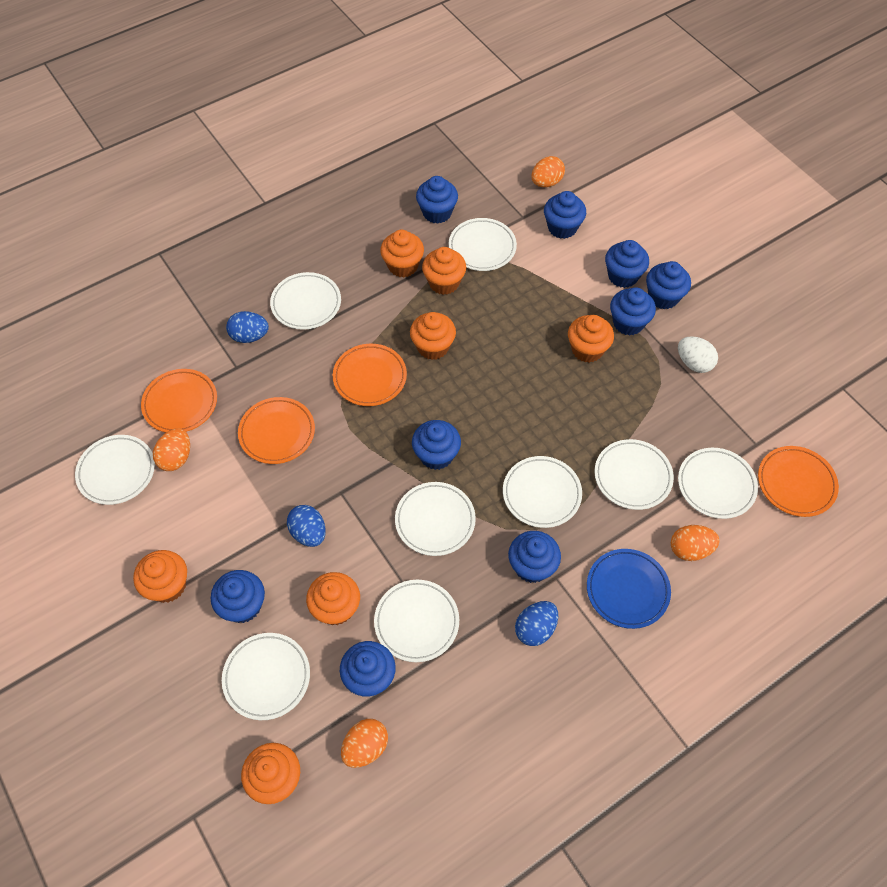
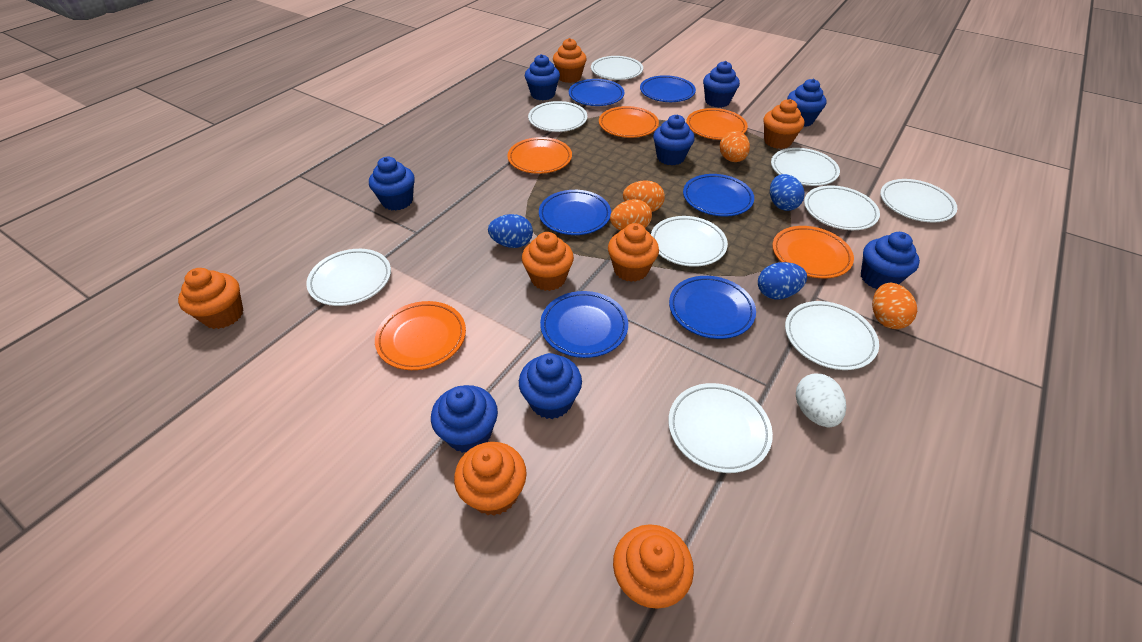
blue cupcake: [211,570,265,623] [340,641,396,696] [412,420,461,470] [416,176,458,224] [508,531,561,583] [544,191,586,239] [605,240,649,288] [610,287,656,336] [646,261,691,309] = 9 -> [369,157,415,211] [431,385,498,453] [519,353,582,419] [525,54,560,100] [653,114,694,165] [703,61,740,108] [787,79,827,127] [861,232,920,289] = 8
blue plate: [587,549,671,629] = 1 -> [539,190,611,235] [540,291,628,358] [569,79,624,106] [640,75,696,102] [669,276,756,339] [683,174,754,217] = 6
orange plate: [141,369,217,433] [238,397,315,464] [333,344,407,406] [758,446,839,517] = 4 -> [375,301,466,370] [507,137,572,174] [599,106,659,138] [686,108,748,140] [772,226,854,278] = 5

